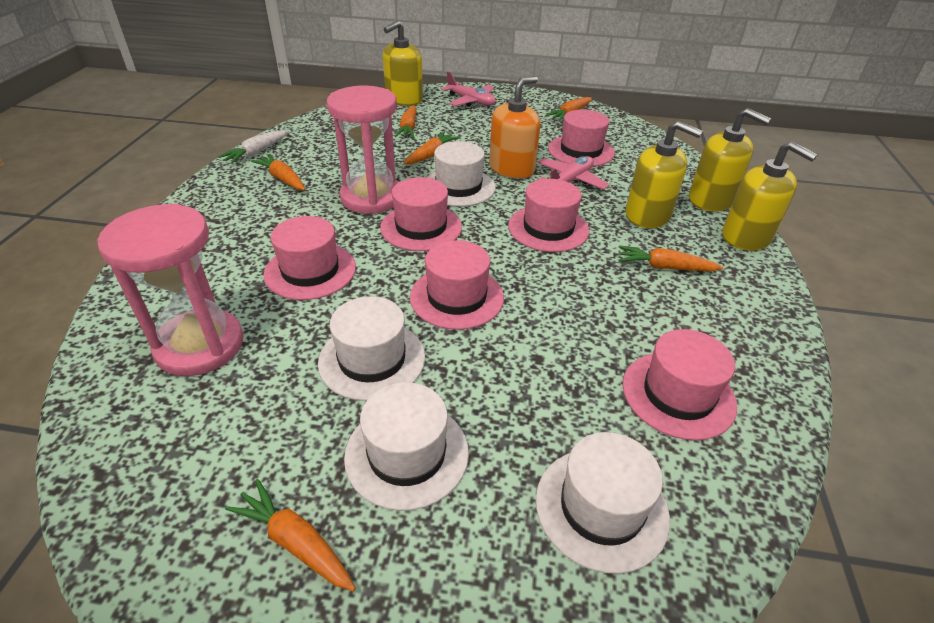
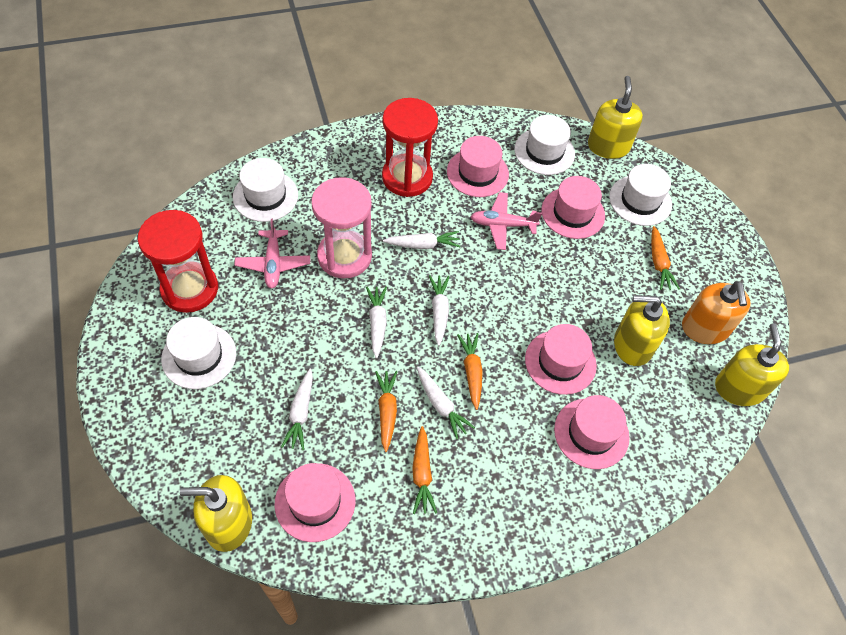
orange carrot: [225,479,356,591] [251,154,305,191] [395,106,417,138] [404,132,460,165] [545,97,592,121] [619,245,723,271] = 6 -> [375,371,397,452] [412,426,437,514] [457,333,483,410] [651,226,680,290] = 4
pink hat: [264,216,356,300] [380,177,462,251] [410,240,504,330] [508,179,589,252] [548,109,615,167] [623,329,737,440] = 6 -> [274,463,355,542] [447,136,509,197] [525,324,597,395] [541,176,605,239] [554,395,630,469] = 5
pink hourglass: [97,204,243,376] [327,86,399,214] = 2 -> [311,177,372,278] = 1
red hourglass: none = 0 -> [138,210,218,313] [382,98,438,197] = 2
white carrot: [218,130,288,164] = 1 -> [281,369,313,450] [366,287,387,358] [383,231,461,249] [417,367,475,440] [429,275,449,346] = 5

